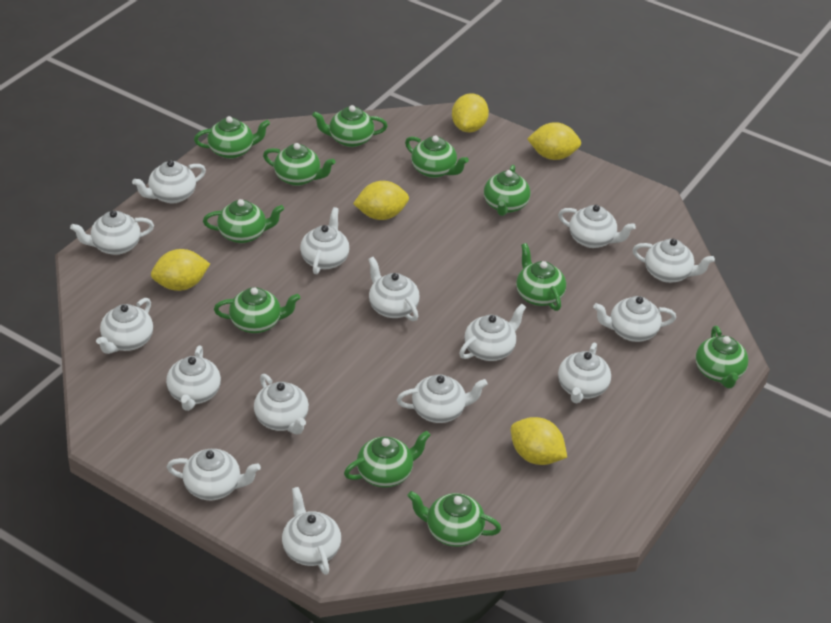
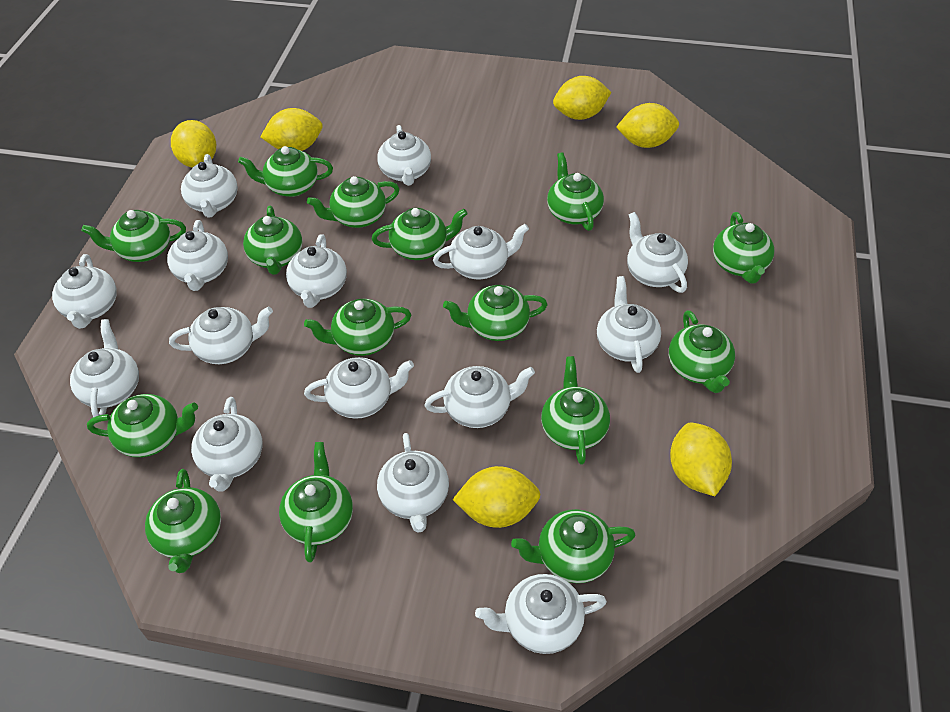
green teapot: [194,116,270,159] [203,199,284,243] [214,287,300,333] [263,143,336,186] [312,105,388,147] [344,430,431,488] [405,135,469,178] [407,491,501,547] [484,165,530,216] [516,243,566,311] [696,326,749,388] = 11 -> [82,210,186,262] [87,394,198,457] [145,469,221,573] [238,146,333,197] [243,206,302,275] [279,442,353,562] [304,299,411,356] [307,176,399,228] [371,208,468,260] [443,285,548,341] [511,509,635,583] [541,356,610,464] [547,152,604,231] [669,310,735,393] [713,212,775,283] = 15
yellow lemon: [151,249,210,291] [353,181,409,220] [452,93,489,133] [511,417,567,465] [527,122,581,160] = 5 -> [171,120,216,168] [260,108,323,151] [452,466,541,528] [553,76,611,120] [616,103,679,148] [670,423,732,496] = 6

